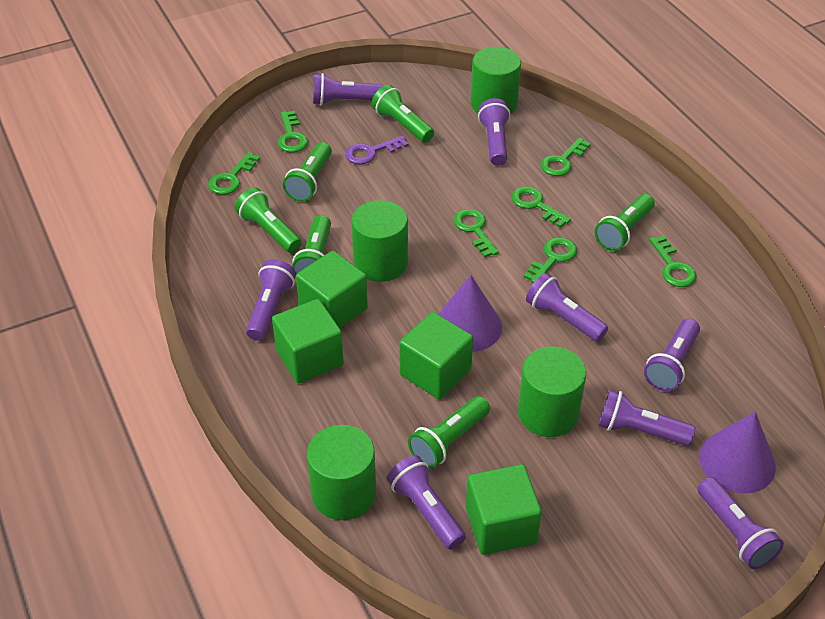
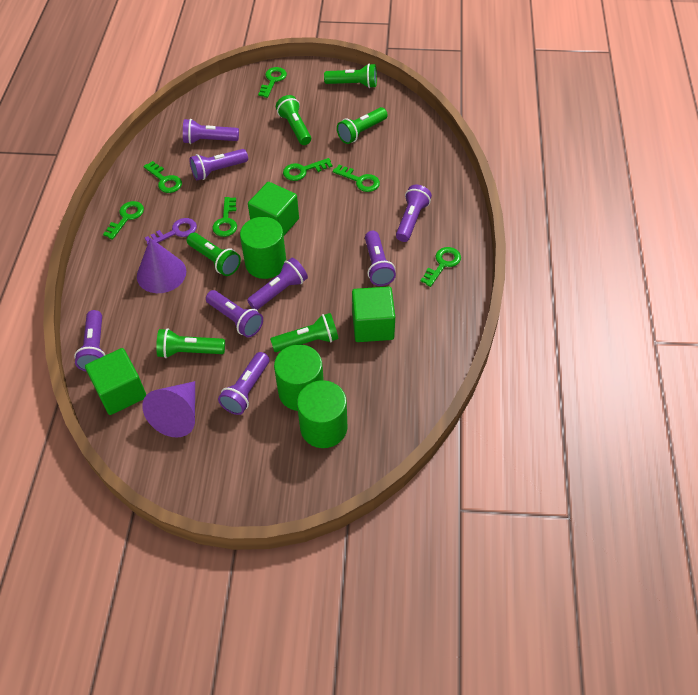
green cube: [272,299,344,383] [296,251,368,328] [399,312,473,400] [466,464,542,555] = 4 -> [85,348,146,415] [248,182,299,236] [352,287,395,342] = 3
green cylinder: [307,425,376,520] [351,200,408,282] [471,47,521,114] [518,346,586,437] = 4 -> [240,217,286,279] [274,345,324,411] [297,380,348,448] = 3

